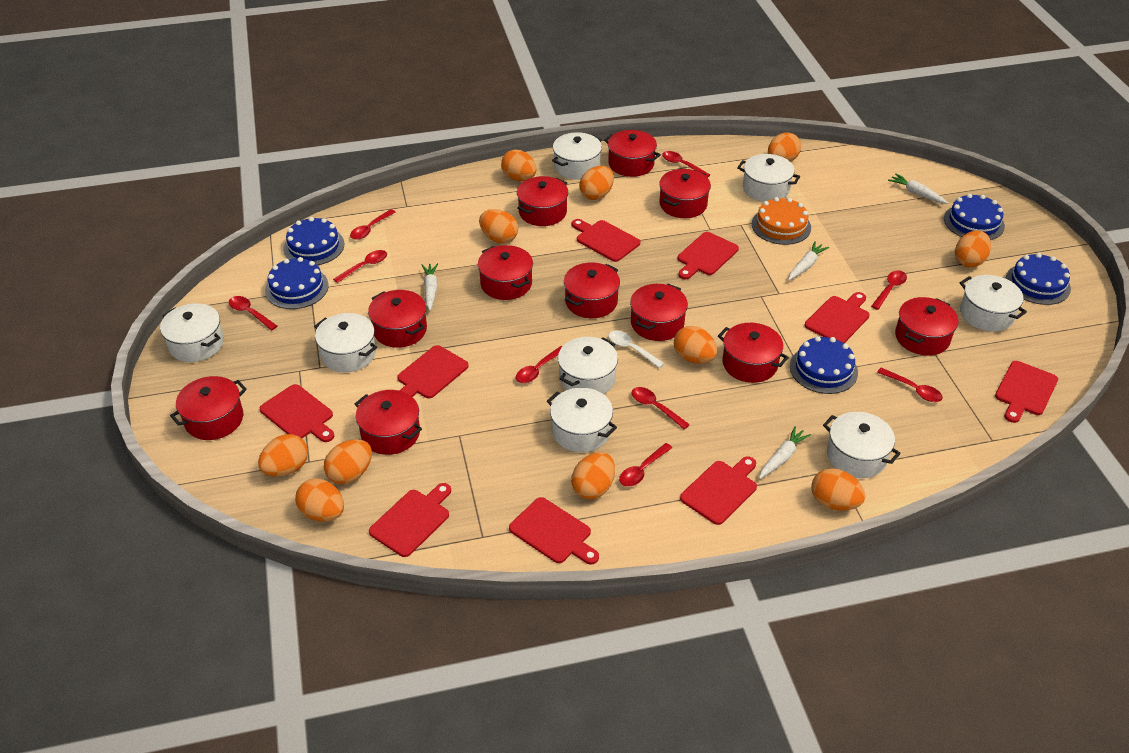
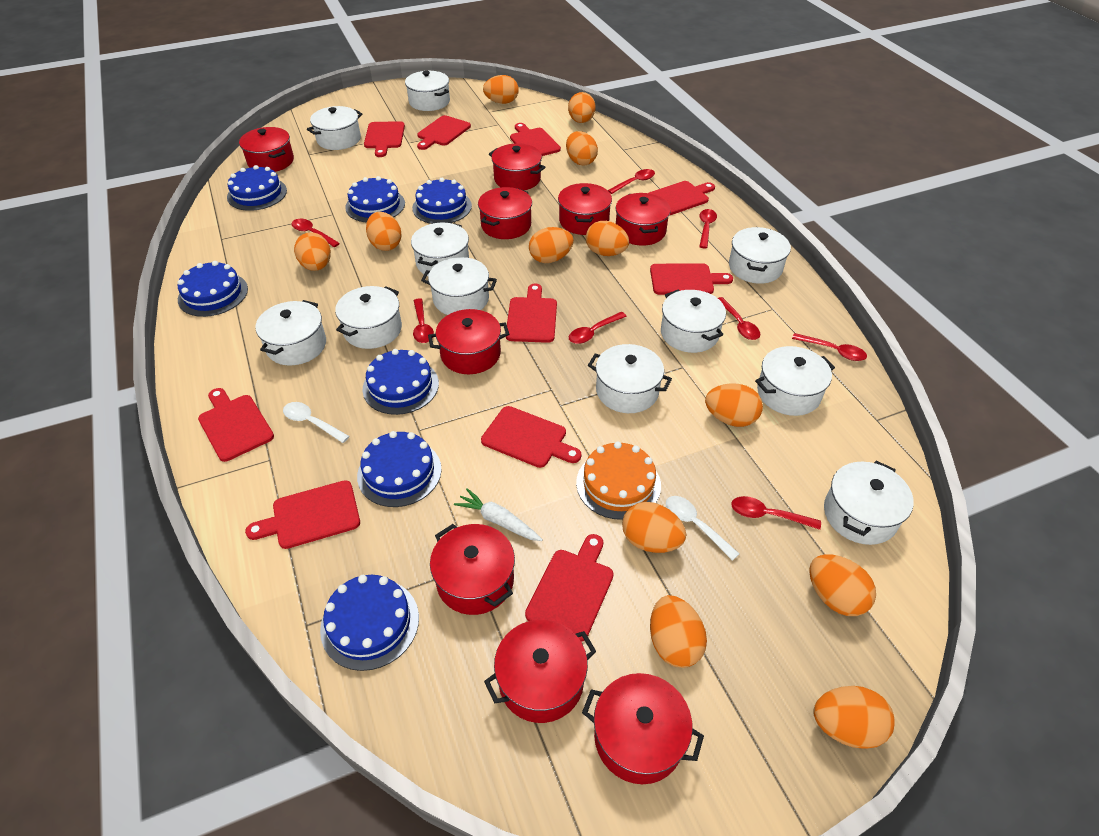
blue cake: [265,257,329,309] [283,217,344,265] [790,336,858,394] [944,194,1005,240] [1006,253,1071,305] = 5 -> [178,261,248,317] [227,165,287,211] [320,575,419,671] [345,176,405,222] [357,431,442,507] [362,349,439,415] [412,178,472,224] = 7
orange egg: [258,434,308,477] [295,479,344,522] [324,439,372,484] [479,209,518,244] [501,150,536,181] [571,452,615,499] [579,166,614,200] [674,326,717,364] [768,132,801,162] [811,468,865,511] [955,230,991,268] = 11 -> [294,232,331,271] [366,212,402,251] [483,75,519,104] [529,227,574,263] [566,131,598,166] [568,92,596,123] [586,221,629,256] [622,502,686,553] [650,595,707,668] [705,383,763,427] [809,554,876,616] [813,686,895,749] = 12
red cutting board: [260,384,334,442] [369,483,451,557] [397,345,469,399] [509,497,599,565] [572,219,640,262] [678,232,739,279] [680,456,757,525] [805,292,870,343] [995,361,1058,423] = 9 -> [198,388,274,462] [245,480,360,549] [364,121,405,157] [417,115,471,150] [481,406,582,468] [506,284,557,343] [510,123,561,156] [525,534,614,642] [649,181,715,215] [650,263,733,295] = 10
red pot: [170,376,247,440] [355,390,422,455] [368,290,427,348] [478,245,533,300] [517,176,568,226] [564,263,620,318] [604,130,661,177] [630,284,688,341] [659,169,711,218] [718,323,789,383] [895,297,959,356] = 11 -> [239,127,294,172] [428,309,509,374] [430,524,515,615] [478,187,532,239] [484,620,596,723] [489,143,546,190] [558,183,612,235] [582,673,704,784] [615,193,671,246] = 9
red spoon: [229,296,277,330] [333,250,387,283] [350,209,395,240] [516,346,563,383] [619,443,672,487] [632,387,690,429] [662,151,710,178] [871,271,907,310] [877,368,943,402] = 9 -> [291,219,340,247] [413,298,434,343] [569,312,627,344] [608,169,655,194] [699,209,717,249] [718,297,760,340] [731,496,821,530] [792,333,867,361] = 8
white carrot: [422,263,438,311] [759,426,811,479] [788,241,829,280] [888,174,948,204] = 4 -> [454,488,543,541] = 1
white pot: [160,303,224,362] [314,313,377,372] [547,388,617,452] [552,132,602,180] [558,337,618,394] [737,154,800,202] [823,412,901,478] [960,275,1027,332] = 8 -> [255,300,326,365] [307,106,362,150] [335,286,402,349] [405,71,450,111] [411,222,469,276] [421,257,497,315] [588,344,672,413] [661,289,726,353] [729,227,791,284] [755,346,835,416] [824,461,914,545] = 11
white spoon: [608,330,665,368] = 1 -> [283,402,349,443] [666,496,739,561] = 2

